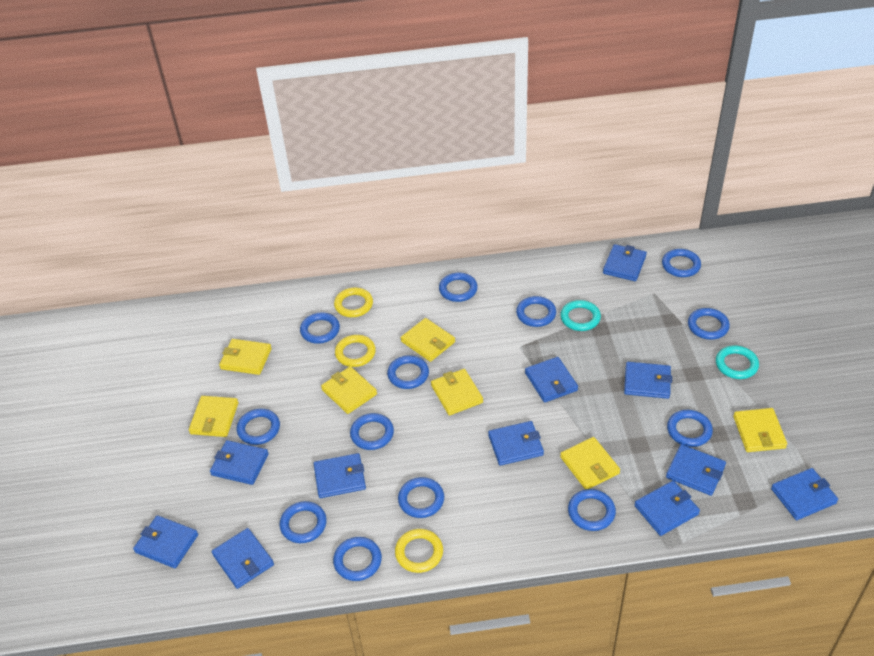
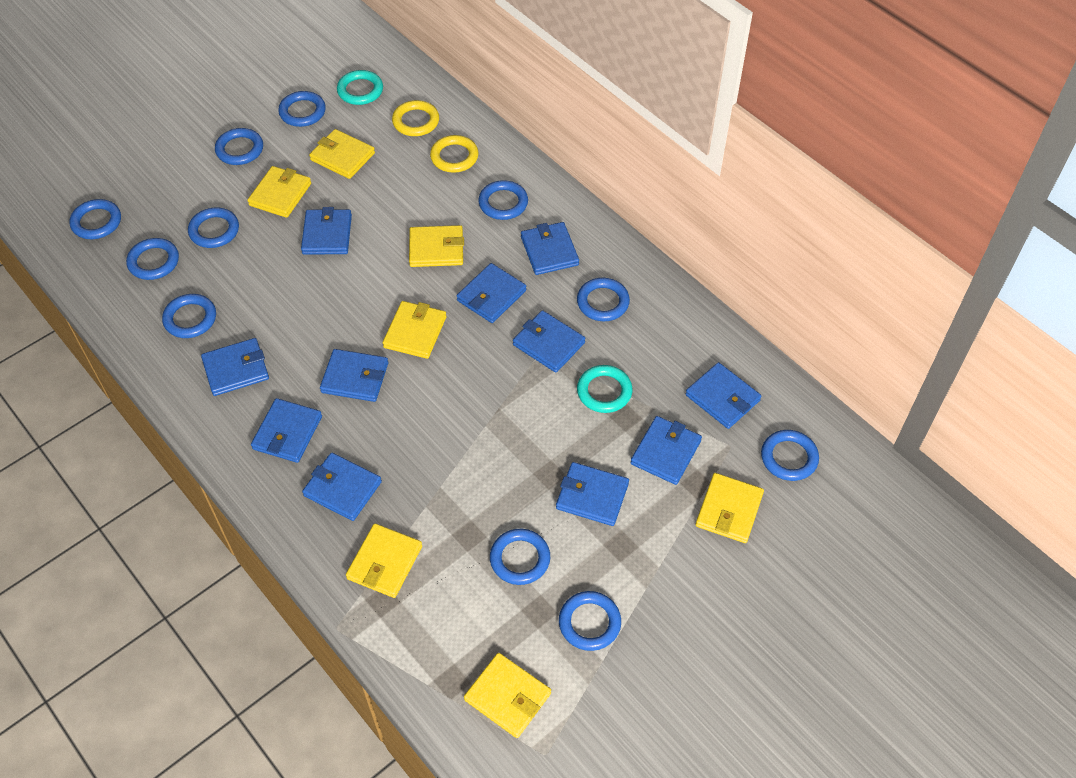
blue ring: [237,409,280,445] [280,501,327,543] [300,312,340,344] [333,537,382,581] [350,413,394,450] [387,355,429,389] [398,477,444,518] [439,273,478,302] [516,296,556,327] [568,489,616,531] [662,249,701,277] [667,410,713,447] [688,308,730,340] = 13 -> [69,199,121,239] [126,238,179,280] [162,294,216,338] [188,207,239,248] [215,128,263,165] [278,91,326,127] [478,180,528,220] [490,529,550,585] [559,591,621,651] [577,278,630,321] [761,430,819,481] = 11
yellow ring: [334,288,373,317] [335,335,376,367] [395,529,443,573] = 3 -> [392,100,439,136] [430,135,478,173] = 2

